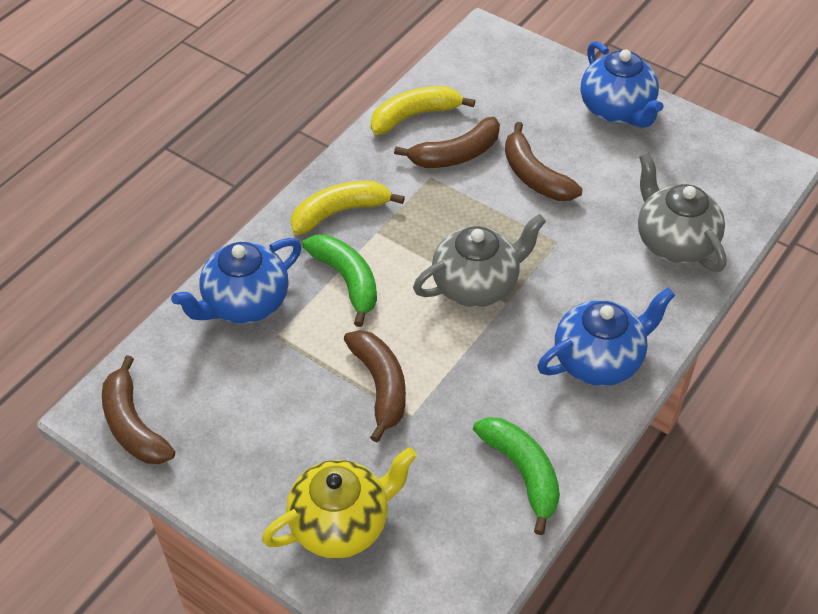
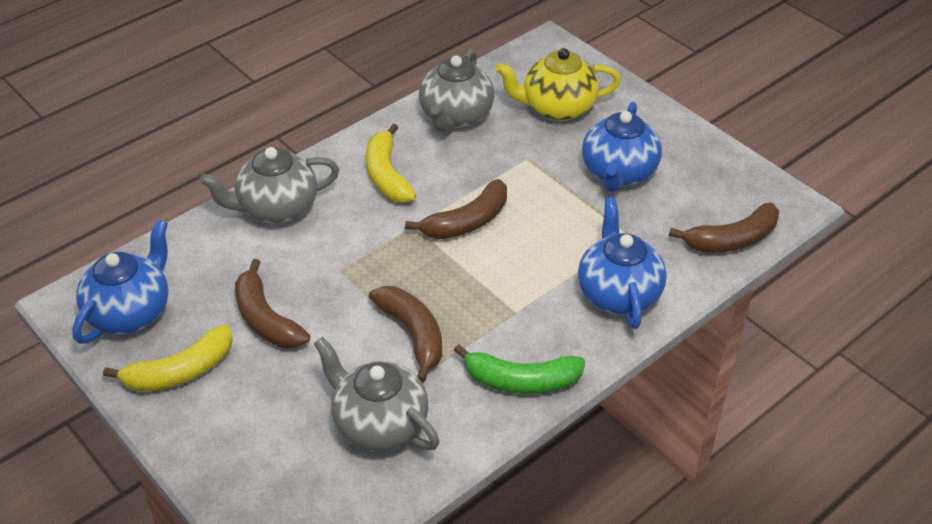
green banana: [302,234,377,327] [473,417,560,535] = 2 -> [454,344,585,394] = 1
grey teapot: [413,214,546,308] [638,153,726,272] = 2 -> [199,147,339,224] [314,337,439,452] [419,49,494,132] = 3

